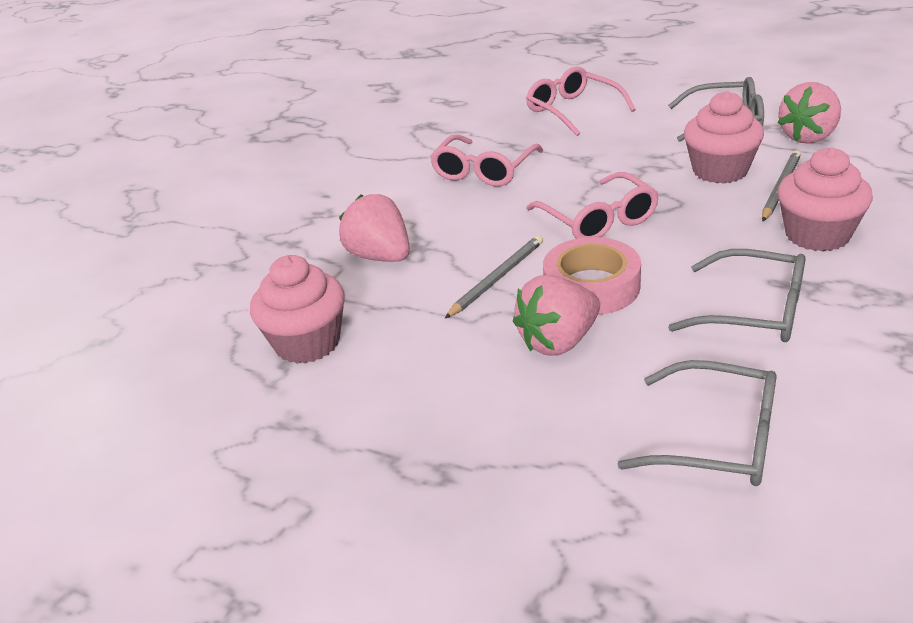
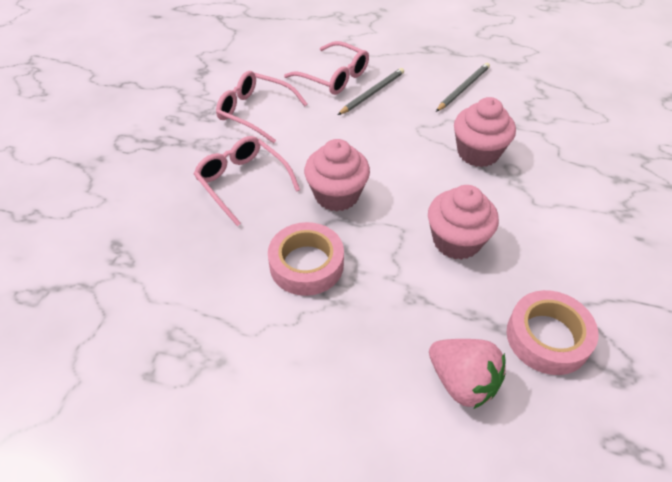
grey glasses: [618,360,777,486] [668,77,764,142] [668,249,805,342] = 3 -> none = 0
pink strawberry: [339,194,410,262] [513,275,600,356] [777,82,841,144] = 3 -> [429,339,506,409] = 1
pink tape: [543,237,641,315] = 1 -> [268,222,344,296] [507,290,599,375] = 2

